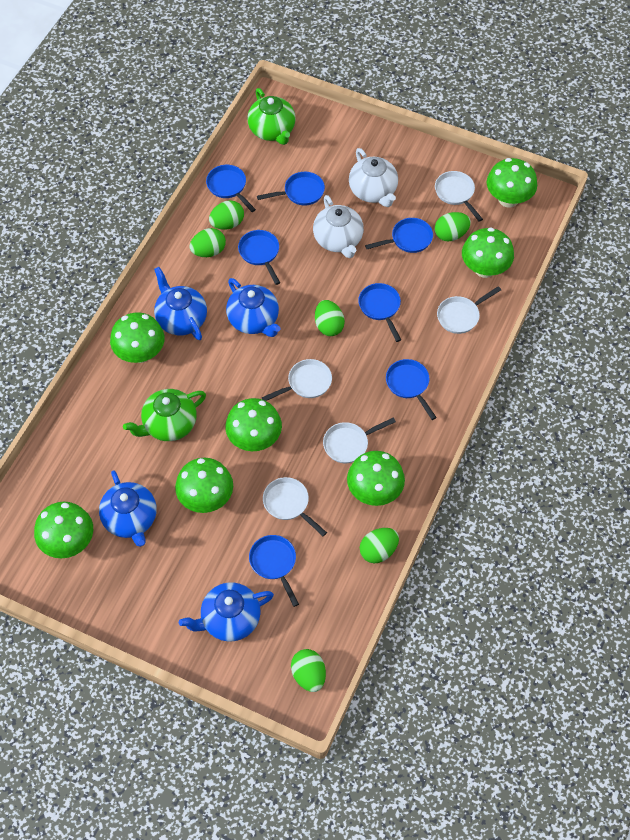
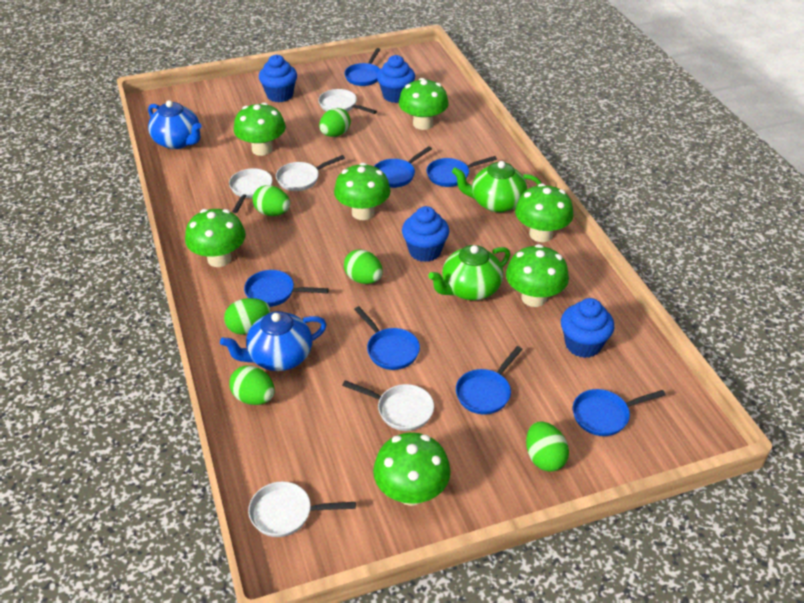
blue cupcake: none = 0 -> [259,55,297,103] [377,55,415,103] [402,206,449,262] [561,298,614,358] = 4
blue teapot: [99,470,157,547] [154,267,207,340] [179,582,274,642] [226,278,281,337] = 4 -> [148,100,202,149] [220,311,327,371] = 2
white teapot: [313,195,364,258] [349,148,398,207] = 2 -> none = 0

